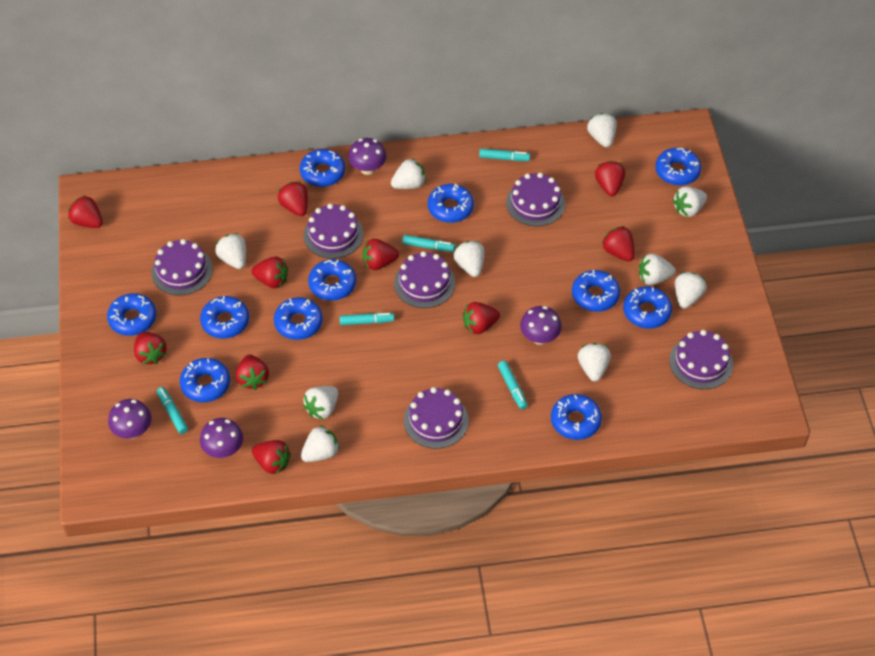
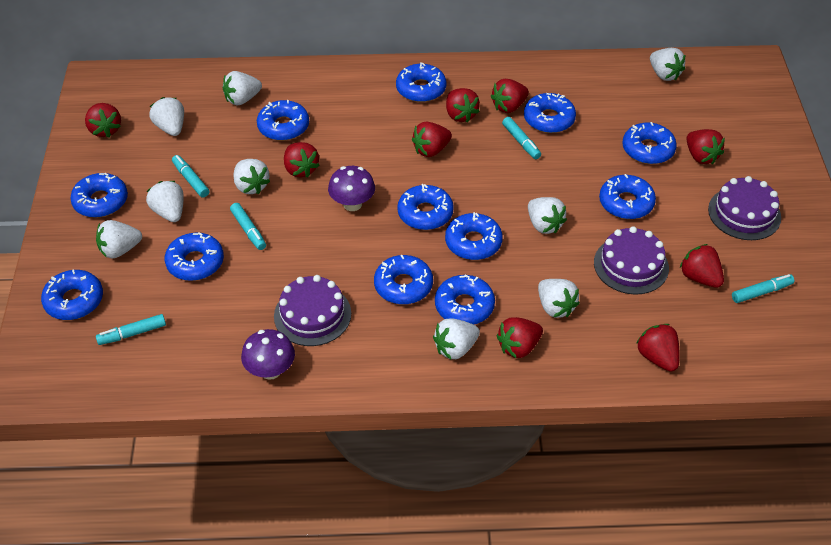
blue donut: [107,293,156,336] [180,358,230,402] [200,296,249,338] [274,297,323,340] [300,149,345,187] [308,259,356,301] [428,184,474,223] [551,394,602,440] [572,270,620,312] [623,286,672,329] [655,148,701,186] = 11 -> [41,269,103,320] [70,173,128,218] [165,233,224,281] [257,100,309,141] [374,255,433,304] [396,62,446,102] [397,184,454,230] [435,275,495,325] [445,212,503,260] [524,93,576,133] [599,174,656,219] [622,122,677,164] = 12
purple cake: [151,239,213,296] [304,203,364,259] [394,251,455,308] [404,387,469,449] [506,172,565,227] [669,330,733,389] = 6 -> [274,275,351,346] [594,226,669,295] [708,176,781,240] = 3
purple mushroom: [108,399,152,439] [200,418,243,458] [348,138,387,175] [520,306,562,345] = 4 -> [241,329,295,380] [328,166,375,211] = 2
red strawberry: [68,195,103,228] [134,332,167,364] [236,355,269,390] [251,256,288,288] [252,440,291,474] [278,181,308,216] [363,239,399,270] [463,302,500,334] [595,161,625,196] [602,226,635,261] = 10 -> [85,103,121,137] [284,142,320,178] [412,121,452,157] [446,88,480,123] [491,79,529,113] [497,317,543,358] [636,324,680,372] [680,244,724,288] [686,129,725,164] = 9
white strawberry: [215,233,246,269] [301,425,340,462] [303,386,338,419] [391,158,426,189] [454,241,485,277] [578,343,611,382] [587,113,617,147] [639,253,676,285] [673,186,707,217] [675,272,707,309] = 10 -> [96,220,142,258] [146,181,184,222] [149,97,184,136] [223,71,262,106] [234,159,270,194] [433,319,480,359] [528,197,567,234] [538,279,580,318] [650,48,685,81] = 9

